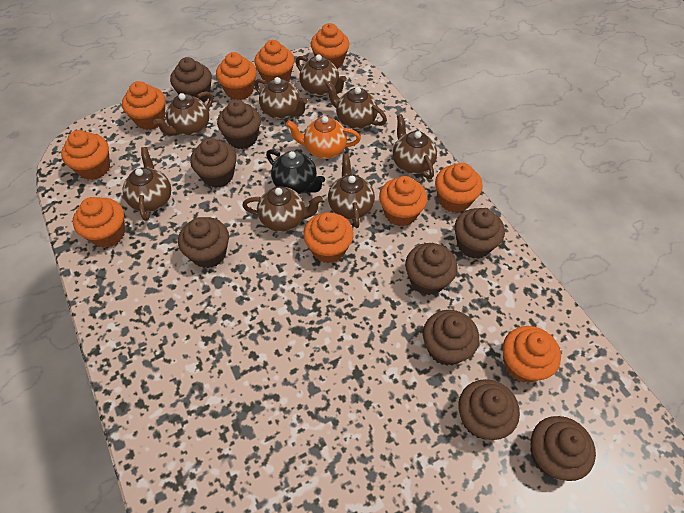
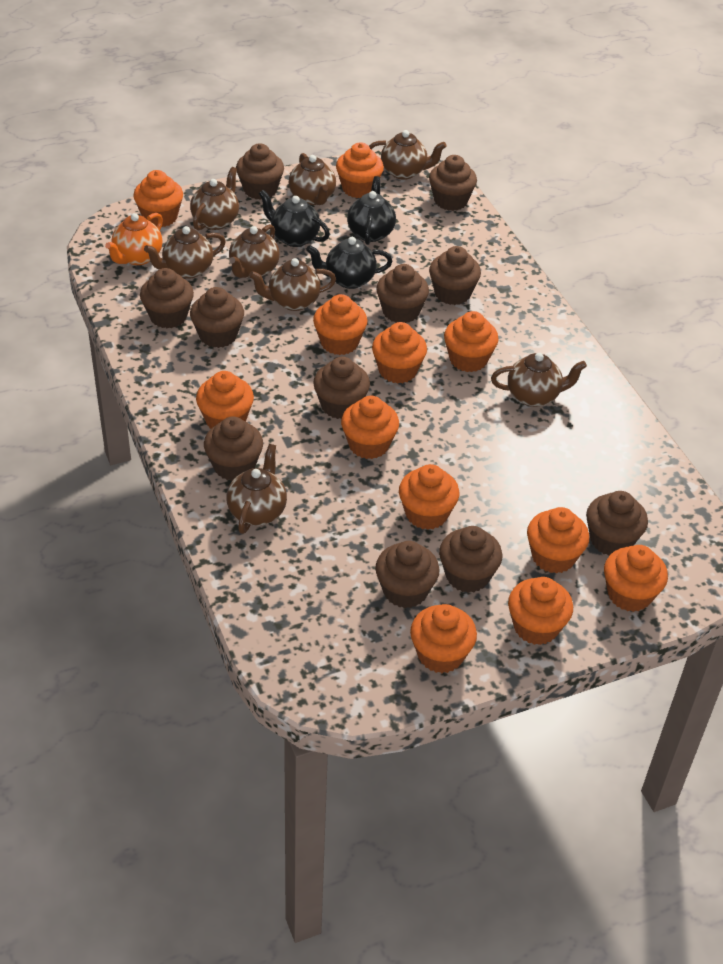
black teapot: [266,150,325,194] = 1 -> [259,190,330,247] [306,237,392,289] [347,176,396,245] = 3
brown cupcake: [170,57,212,102] [178,217,229,268] [190,138,237,188] [217,100,261,149] [405,243,458,295] [423,310,479,366] [455,208,505,259] [458,379,520,440] [531,416,596,481] = 9 -> [140,268,194,328] [190,287,244,348] [204,416,263,481] [236,143,284,200] [313,357,370,419] [375,541,439,608] [376,264,429,323] [429,155,477,211] [429,246,481,305] [439,526,503,593] [586,491,648,556] = 11
orange cupcake: [61,130,110,180] [73,197,125,248] [122,81,165,130] [216,52,257,100] [255,40,294,84] [303,212,354,263] [311,23,349,69] [379,176,427,226] [435,163,483,213] [503,326,561,383] = 10 -> [133,170,183,227] [196,371,254,429] [313,294,367,355] [336,142,384,198] [341,396,399,459] [372,322,427,383] [399,464,460,530] [410,604,477,673] [444,311,499,372] [508,577,573,645] [527,507,589,574] [604,545,668,612] = 12

